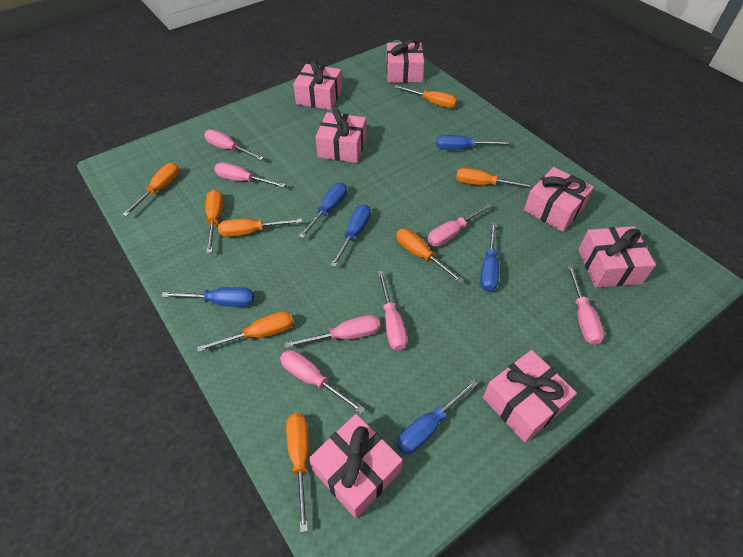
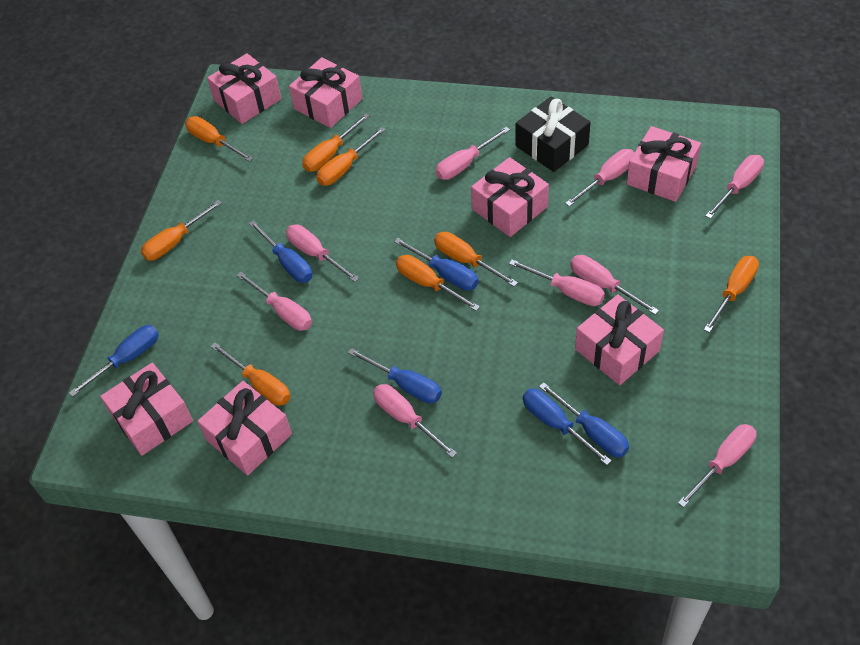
black gift: none = 0 -> [516,96,591,172] = 1
pink screwdriver: [204,129,264,160] [214,162,286,188] [280,350,365,414] [285,315,380,348] [378,271,407,351] [427,203,492,247] [567,265,605,345] = 7 -> [236,272,312,331] [286,224,359,282] [373,384,457,458] [436,127,510,180] [509,259,605,306] [565,149,634,207] [570,255,659,315] [678,424,756,508] [705,155,764,219] = 9

